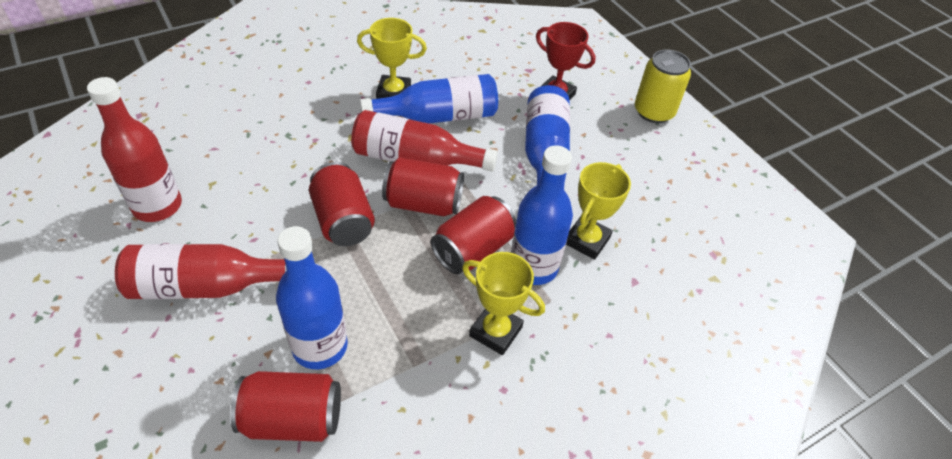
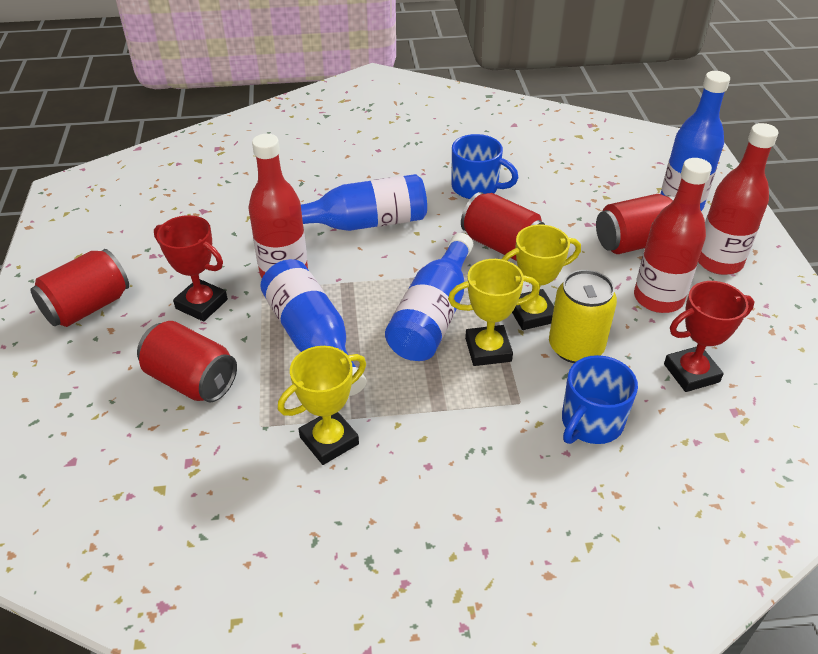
blue mug: none = 0 -> [452,134,519,199] [562,355,638,444] = 2
red trophy: [536,22,596,101] = 1 -> [154,215,228,322] [664,281,754,392] = 2

